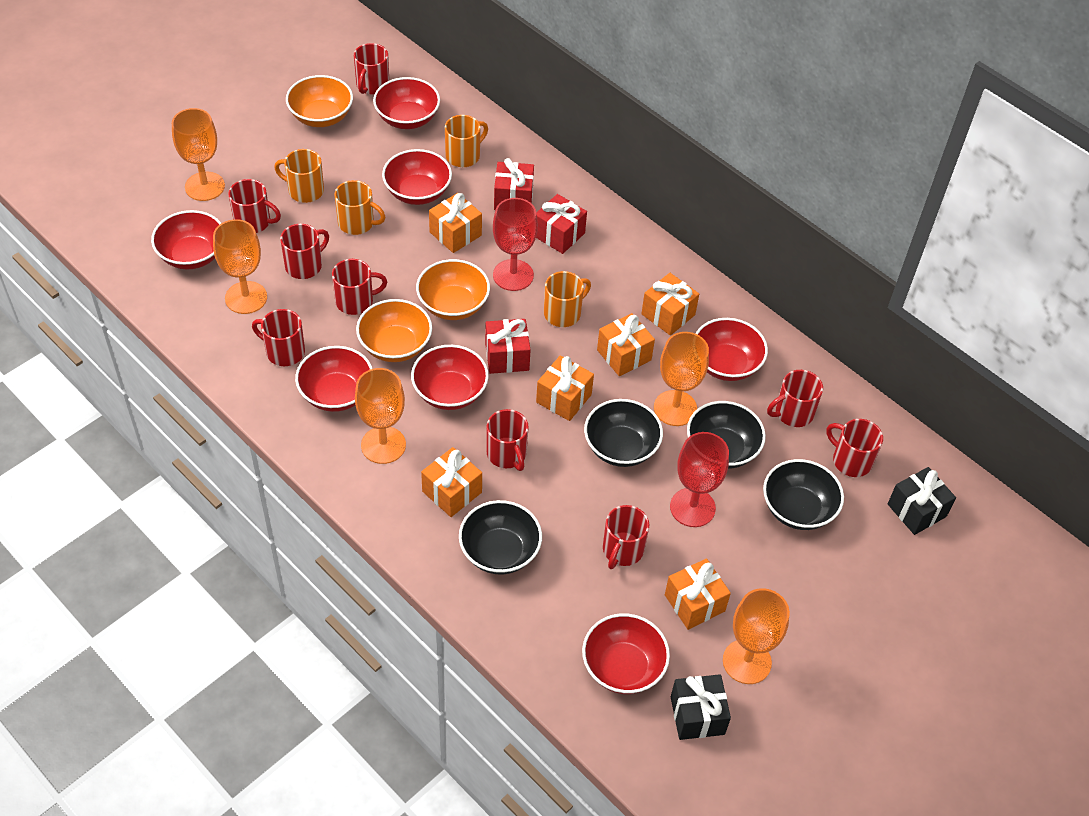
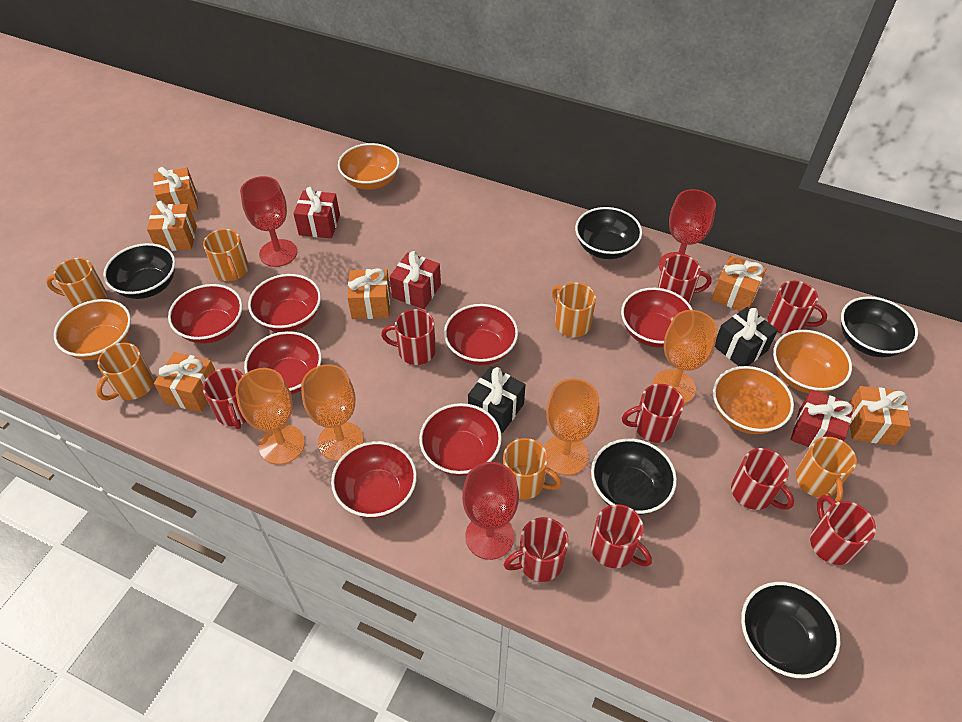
black bowl: [459,500,542,575] [584,399,663,467] [687,401,766,469] [763,459,844,530] = 4 -> [103,243,175,299] [575,207,642,259] [591,439,677,515] [741,582,841,678] [841,296,918,357] = 5
orange bowl: [286,75,353,127] [356,299,432,362] [416,259,490,320] = 3 -> [54,299,131,360] [338,143,400,190] [713,366,794,434] [773,330,852,393] = 4
orange goblet: [172,108,225,201] [213,219,267,314] [355,368,406,464] [654,332,709,426] [723,588,790,684] = 5 -> [235,368,305,465] [301,364,363,461] [544,378,599,475] [653,310,717,404] = 4
orange mug: [274,149,324,203] [334,180,385,235] [445,115,488,167] [544,271,591,327] = 4 -> [46,258,107,308] [96,343,154,400] [203,229,249,281] [503,438,562,500] [552,283,596,337] [796,437,857,502] = 6
red goblet: [493,198,538,291] [670,432,729,527] = 2 -> [240,176,297,267] [462,462,519,560] [659,189,716,272] = 3

